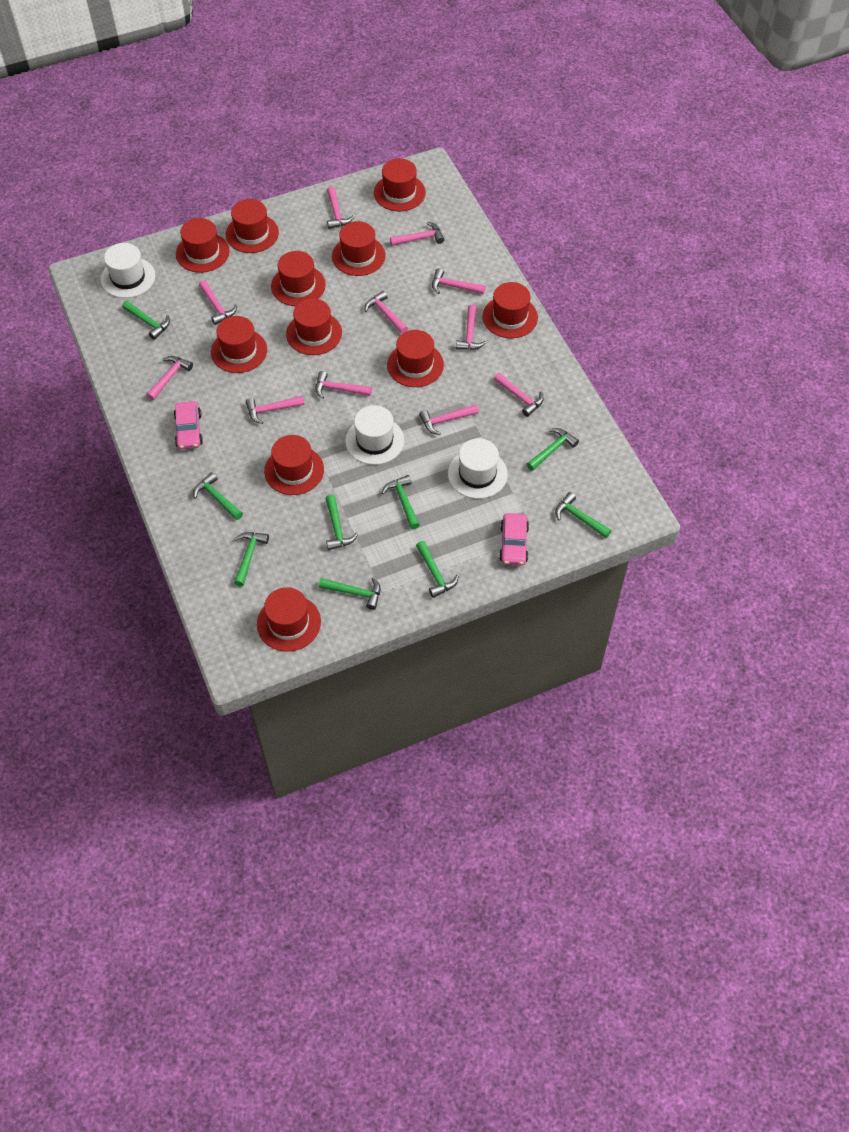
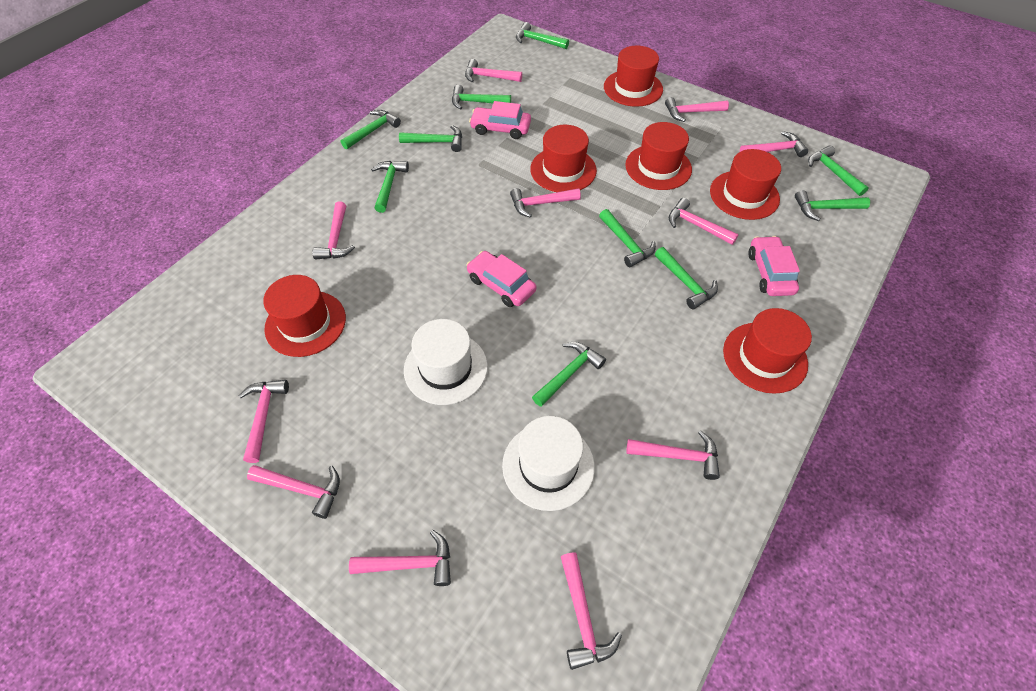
green hammer: [122,301,170,340] [193,472,243,520] [234,532,269,586] [319,577,381,610] [325,495,358,550] [382,475,420,529] [416,541,459,598] [527,428,579,471] [555,492,611,538] = 9 -> [341,110,401,149] [371,161,409,213] [399,125,462,152] [452,85,511,110] [516,22,569,49] [532,342,606,407] [599,209,656,267] [655,247,718,309] [795,190,870,221] [808,145,869,196] = 10
pink car: [174,401,203,450] [499,513,529,565] = 2 -> [466,251,536,307] [469,101,531,139] [748,236,800,296] = 3
red hat: [176,218,230,273] [211,316,267,373] [226,199,279,253] [257,587,321,651] [264,435,324,495] [271,251,326,306] [286,298,342,355] [332,221,386,276] [374,158,426,211] [387,330,444,387] [482,282,538,338] = 11 -> [263,275,346,357] [530,125,597,192] [604,45,663,107] [625,122,692,190] [710,149,781,220] [723,308,812,394] = 6
white hat: [101,243,155,298] [345,405,404,465] [448,438,508,499] = 3 -> [404,319,488,405] [502,416,595,511] = 2

